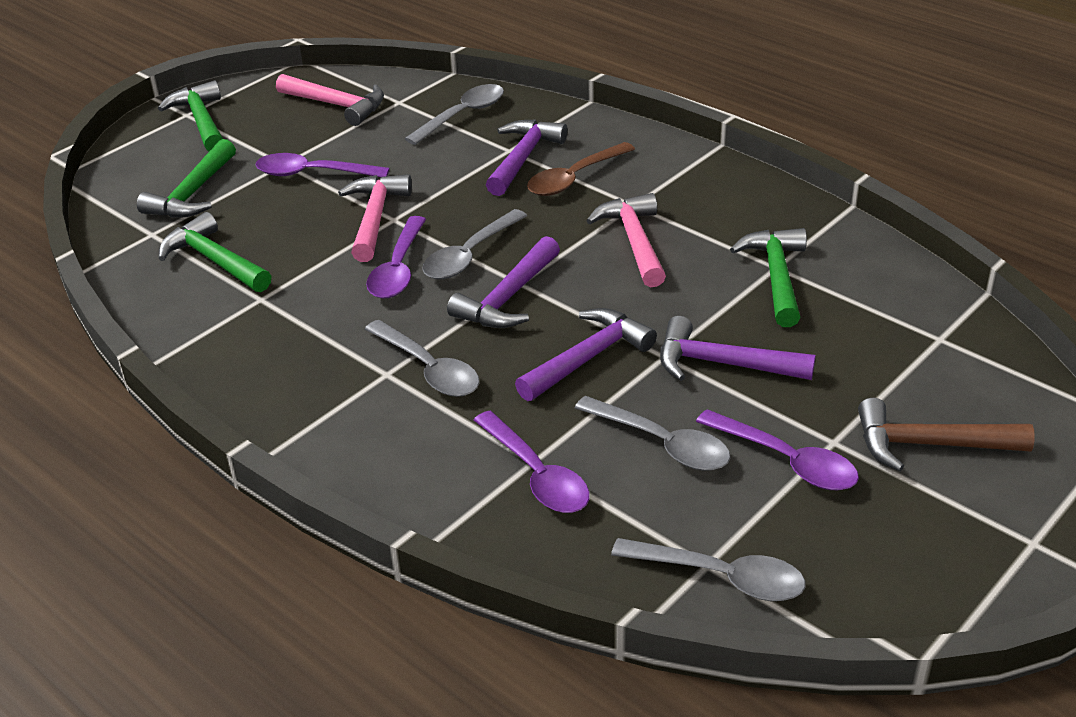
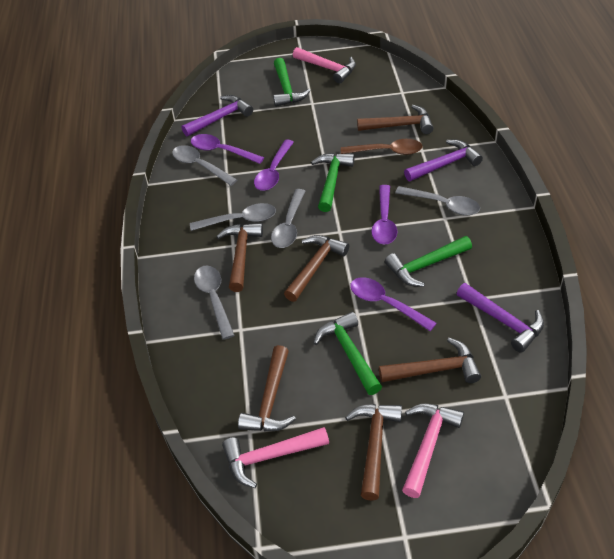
brown hammer: [858,398,1035,471] = 1 -> [216,223,263,292] [238,345,296,431] [284,235,349,302] [345,404,402,501] [357,105,434,134] [379,338,481,383] = 6
purple hammer: [447,236,560,328] [486,120,567,196] [515,308,657,401] [660,316,816,381] = 4 -> [182,95,253,136] [404,140,483,181] [457,283,544,353] = 3

